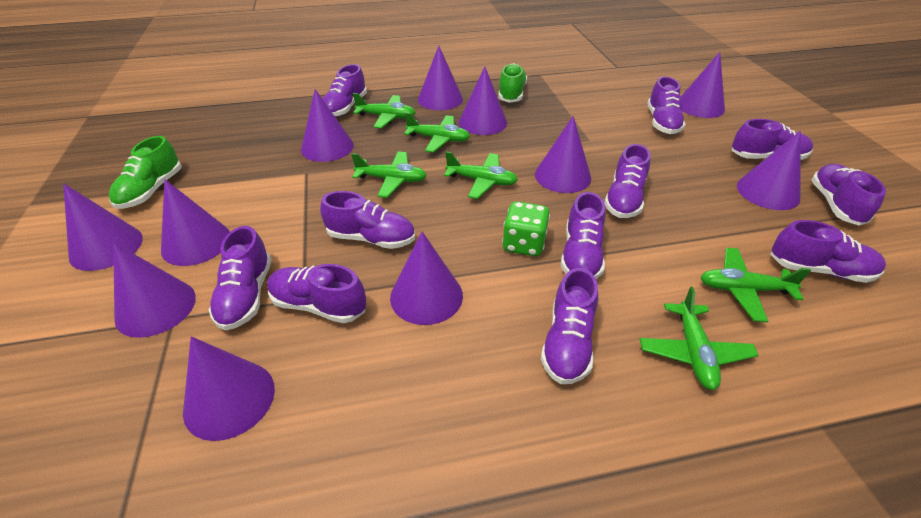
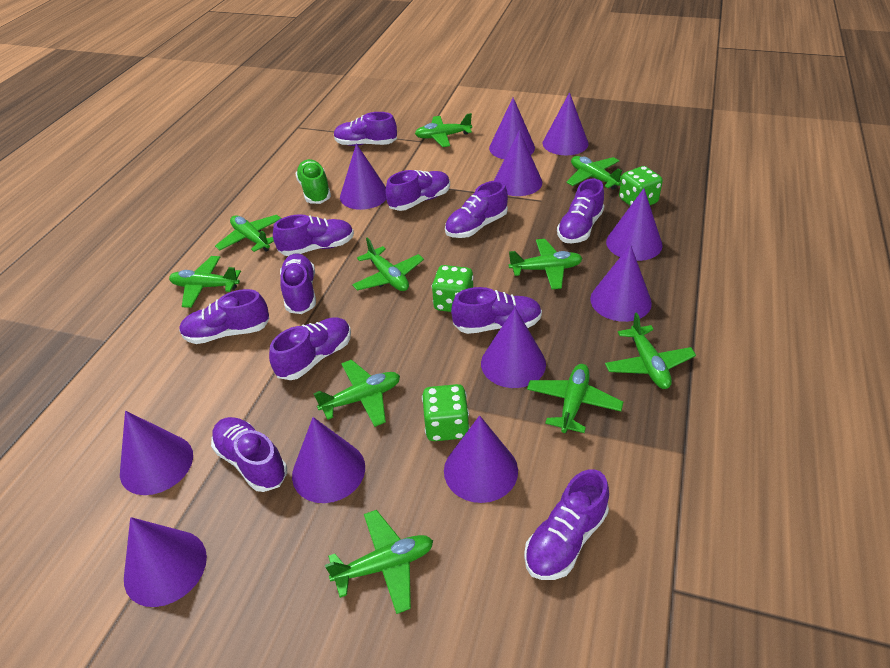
green dice: [502,201,550,256] = 1 -> [422,384,470,441] [432,265,474,312] [619,166,663,206] = 3
green plane: [351,151,427,198] [353,93,416,128] [404,112,470,153] [444,151,518,199] [640,287,759,390] [700,248,811,322] = 6 -> [169,256,241,308] [215,215,282,252] [313,359,400,427] [325,510,433,614] [352,237,424,291] [415,113,472,147] [509,239,583,290] [527,364,623,433] [566,156,622,190] [605,312,696,389] = 10
green shoe: [109,136,181,209] [498,63,527,103] = 2 -> [295,159,331,204] = 1

